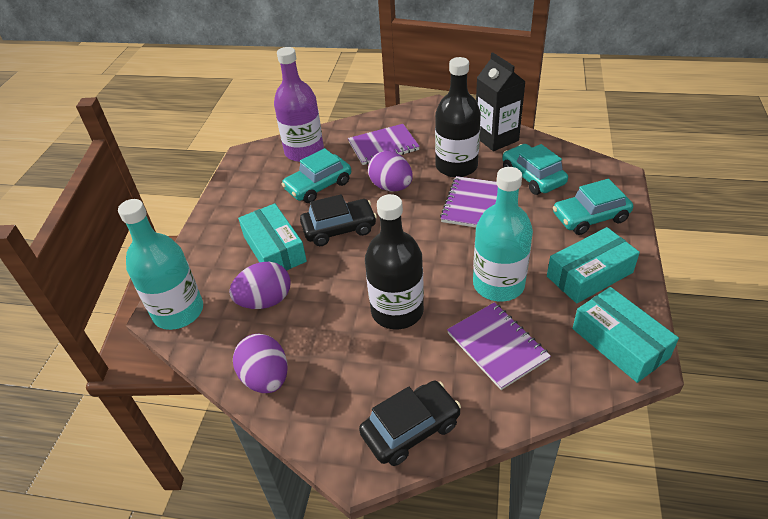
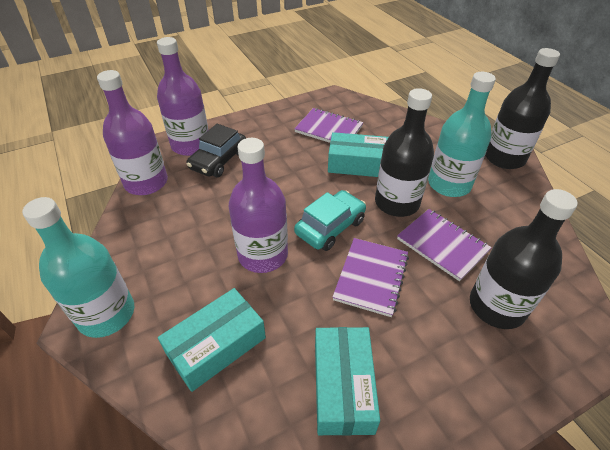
black bottle: [365,194,424,330] [435,57,481,178] = 2 -> [375,88,434,217] [470,189,578,329] [485,48,560,169] = 3
black car: [300,194,377,246] [359,381,461,466] = 2 -> [187,124,246,177] = 1
black carton: [476,52,526,151] = 1 -> none = 0
purple bottle: [274,47,324,162] = 1 -> [97,70,168,195] [157,37,208,156] [229,138,288,273] = 3
purple egg: [229,262,291,309] [233,334,288,393] [368,151,413,191] = 3 -> none = 0
turquoise car: [282,148,351,203] [502,144,568,195] [553,179,633,235] = 3 -> [294,190,366,251] = 1

